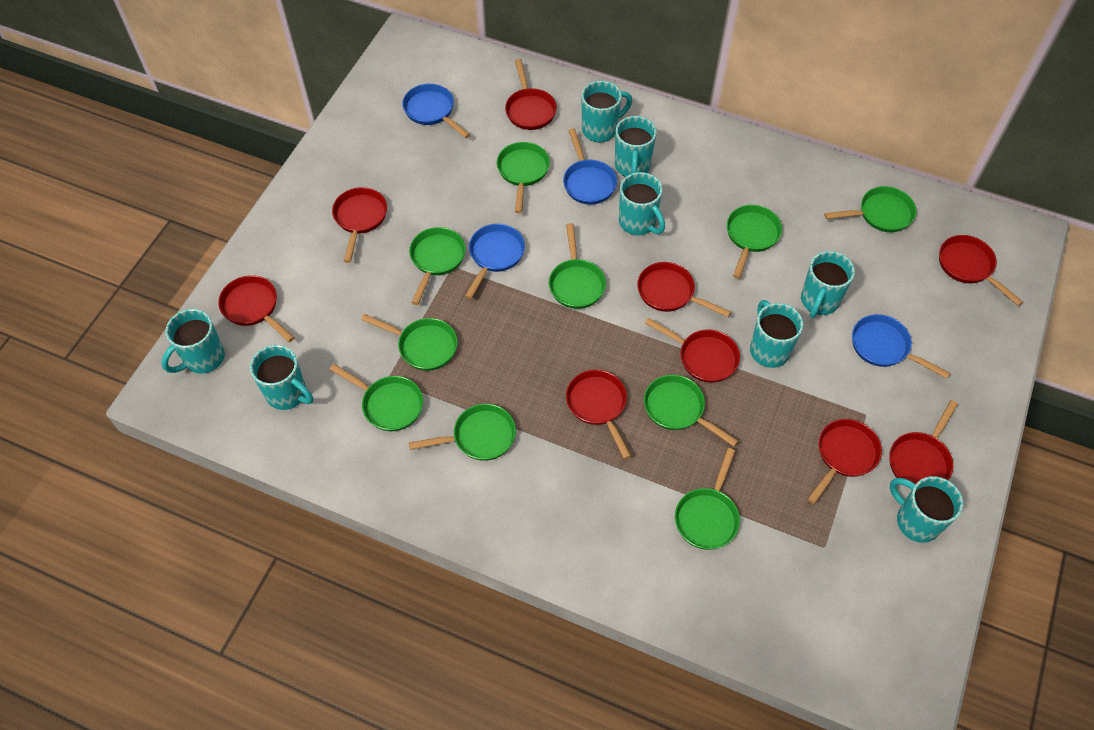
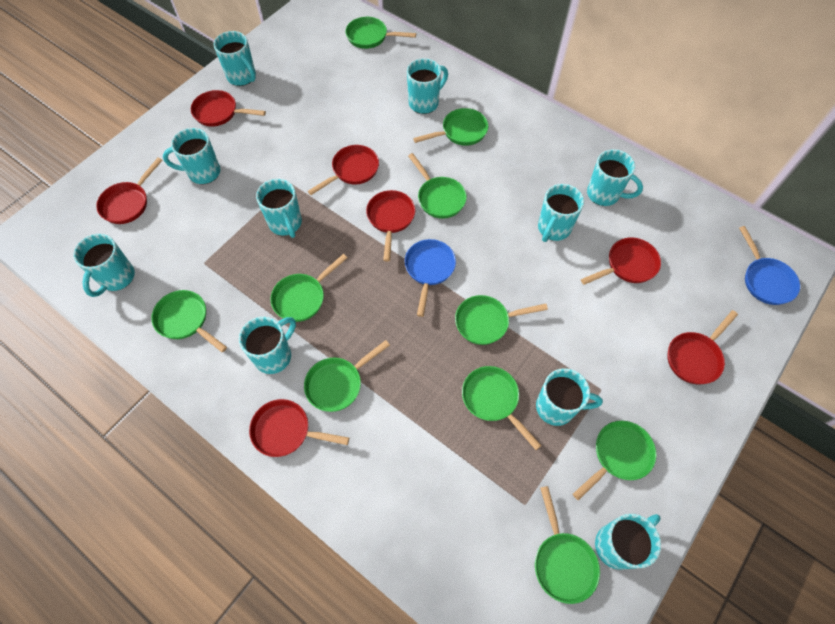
blue pan: [402,84,470,138] [465,224,525,299] [563,129,617,205] [852,314,951,379] = 4 -> [404,239,456,317] [739,226,800,305] = 2
red pan: [218,275,295,342] [332,187,387,263] [505,59,557,130] [566,370,631,459] [637,262,731,317] [645,318,740,383] [808,419,882,504] [889,400,958,484] [939,235,1023,306] = 9 -> [96,157,163,224] [191,90,266,127] [249,399,349,457] [308,145,379,195] [366,190,415,262] [581,238,661,285] [667,310,738,384] = 7
turquoise mug: [161,309,225,374] [250,345,313,410] [582,81,632,143] [615,116,657,177] [619,172,665,235] [750,300,803,368] [801,251,855,318] [890,476,963,543] = 8 -> [73,234,135,297] [163,128,220,184] [213,31,256,86] [239,317,296,374] [256,179,302,238] [407,58,448,114] [536,369,603,426] [538,184,584,242] [587,149,643,206] [595,514,661,570] = 10

